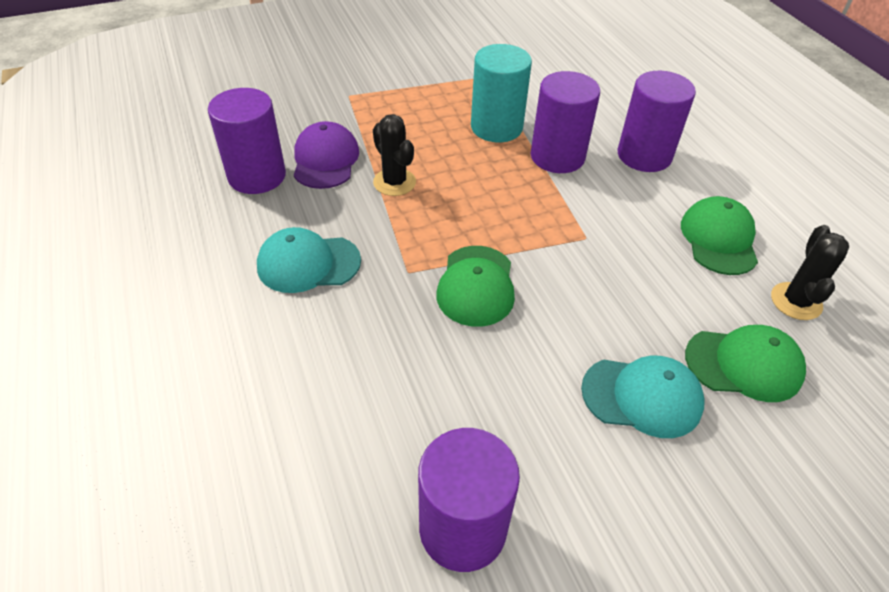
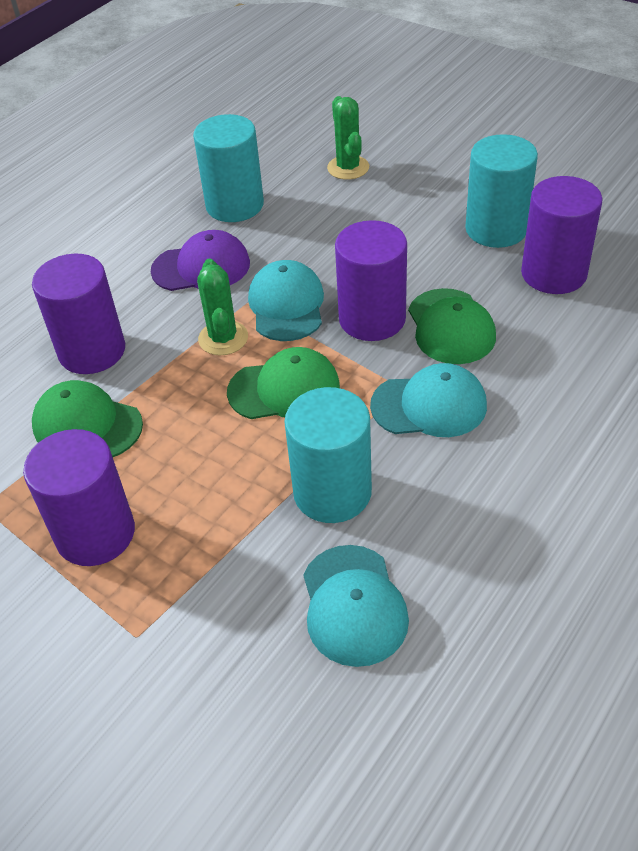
black cactus: [373,114,416,196] [771,225,849,320] = 2 -> none = 0
green cactus: none = 0 -> [197,258,248,355] [327,96,369,180] = 2
turquoise cap: [257,227,361,293] [581,356,704,438] = 2 -> [248,260,324,341] [303,545,409,667] [370,363,487,437] = 3
turquoise cylinder: [471,44,532,142] = 1 -> [193,114,264,222] [284,387,372,523] [465,134,538,248] = 3

